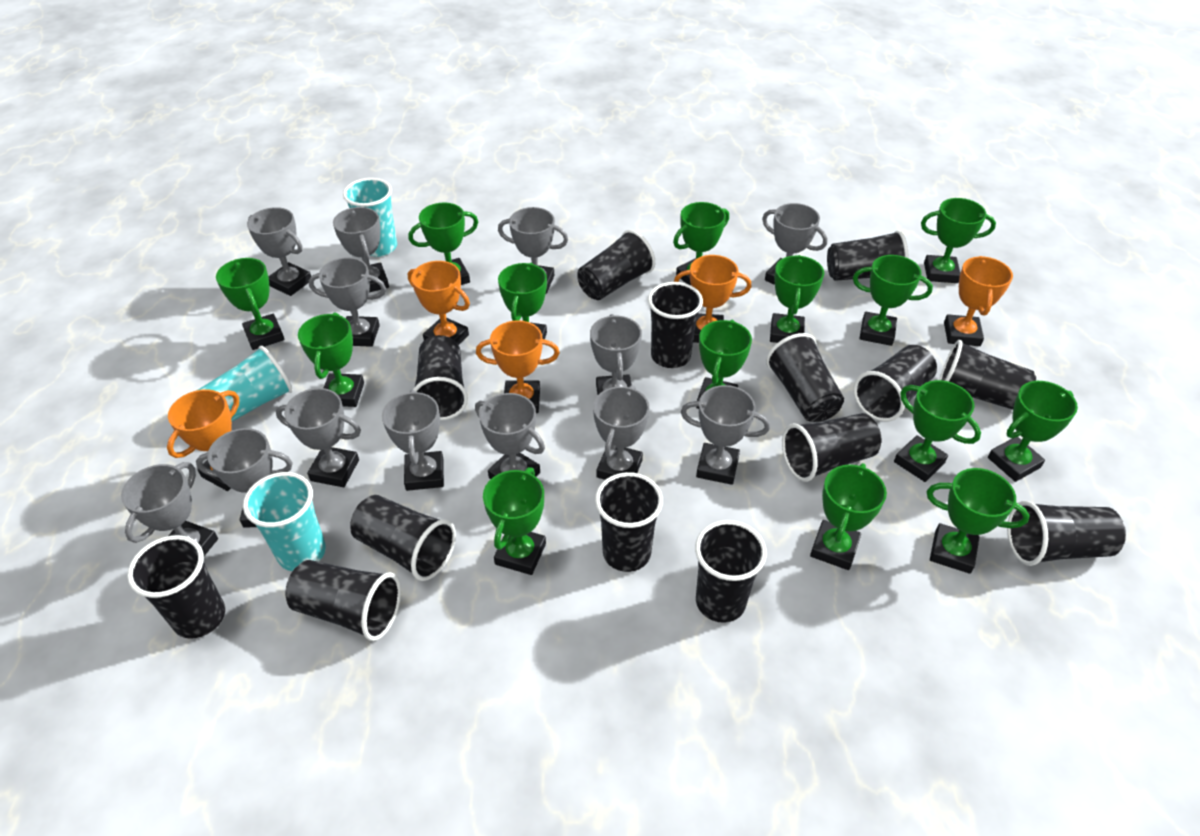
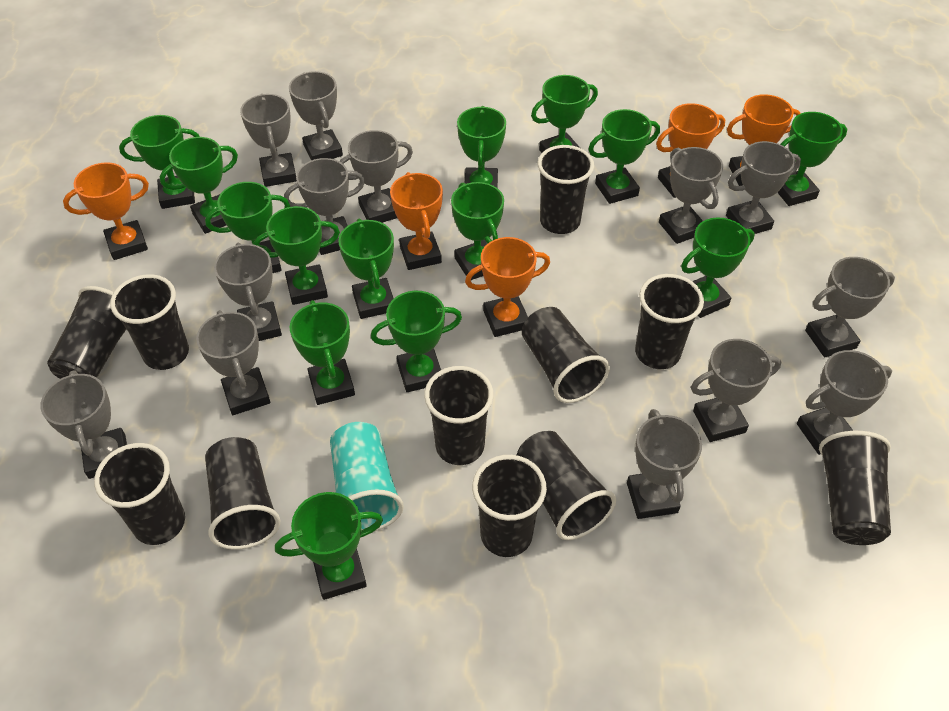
black cup: [127,535,225,639] [285,560,401,641] [350,495,456,581] [413,335,468,420] [577,230,655,300] [595,472,663,572] [648,282,703,368] [695,520,767,623] [766,333,844,422] [782,413,882,482] [827,230,909,281] [853,345,937,422] [939,340,1036,410] [1007,501,1126,566] = 14 -> [47,286,126,379] [94,443,185,545] [110,274,189,370] [205,437,280,550] [424,366,494,465] [472,455,547,557] [516,431,616,540] [522,307,610,403] [538,145,594,234] [635,274,704,369] [819,431,891,545] = 11
turquoise cup: [196,346,293,421] [243,472,326,571] [343,178,397,257] = 3 -> [330,422,404,531] = 1

